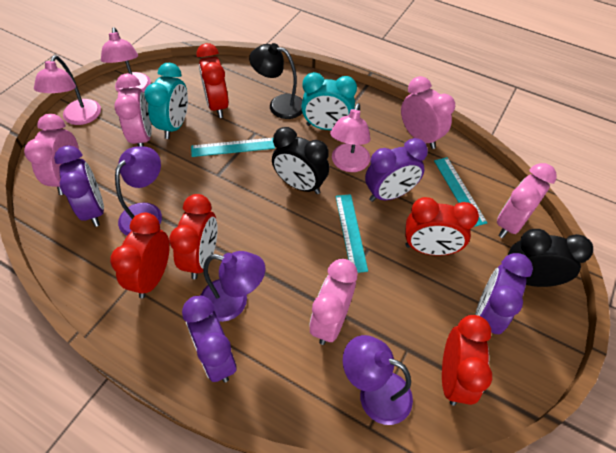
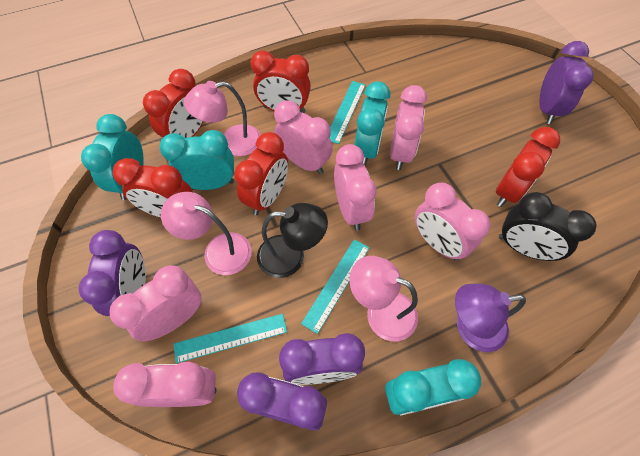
black clock: [272,127,329,194] [508,229,593,287] = 2 -> [499,192,596,261] = 1
pink clock: [24,114,80,195] [114,74,152,147] [309,259,358,345] [401,76,455,149] [497,163,556,238] = 5 -> [109,265,202,341] [113,362,217,407] [274,100,333,174] [334,144,377,231] [390,85,427,170] [415,183,491,261] = 6
purple lamp: [115,146,162,236] [200,251,265,322] [343,335,413,425] = 3 -> [455,284,526,352] = 1
turquoise clock: [144,63,188,139] [301,72,357,130] = 2 -> [81,114,144,200] [160,130,234,190] [355,81,390,166] [385,359,481,416] = 4

